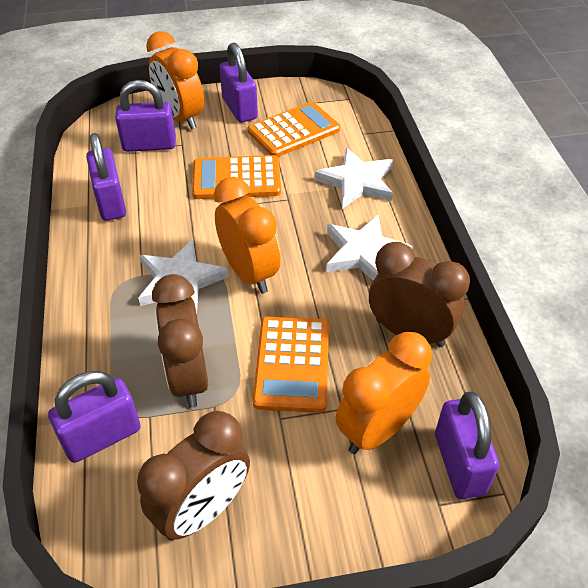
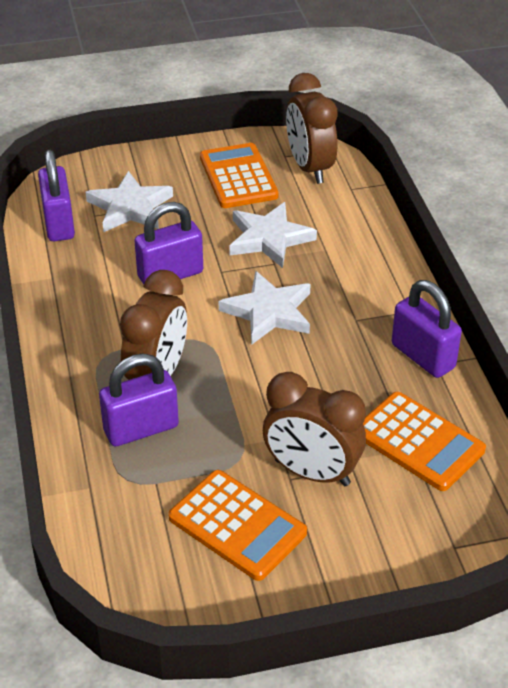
orange clock: [146,31,204,130] [214,177,280,294] [335,332,432,454] = 3 -> none = 0
purple padlock: [48,371,141,463] [86,133,126,221] [115,80,176,152] [220,43,258,123] [435,392,499,499] = 5 -> [38,150,75,241] [99,354,179,447] [134,202,203,285] [392,280,462,378] = 4

